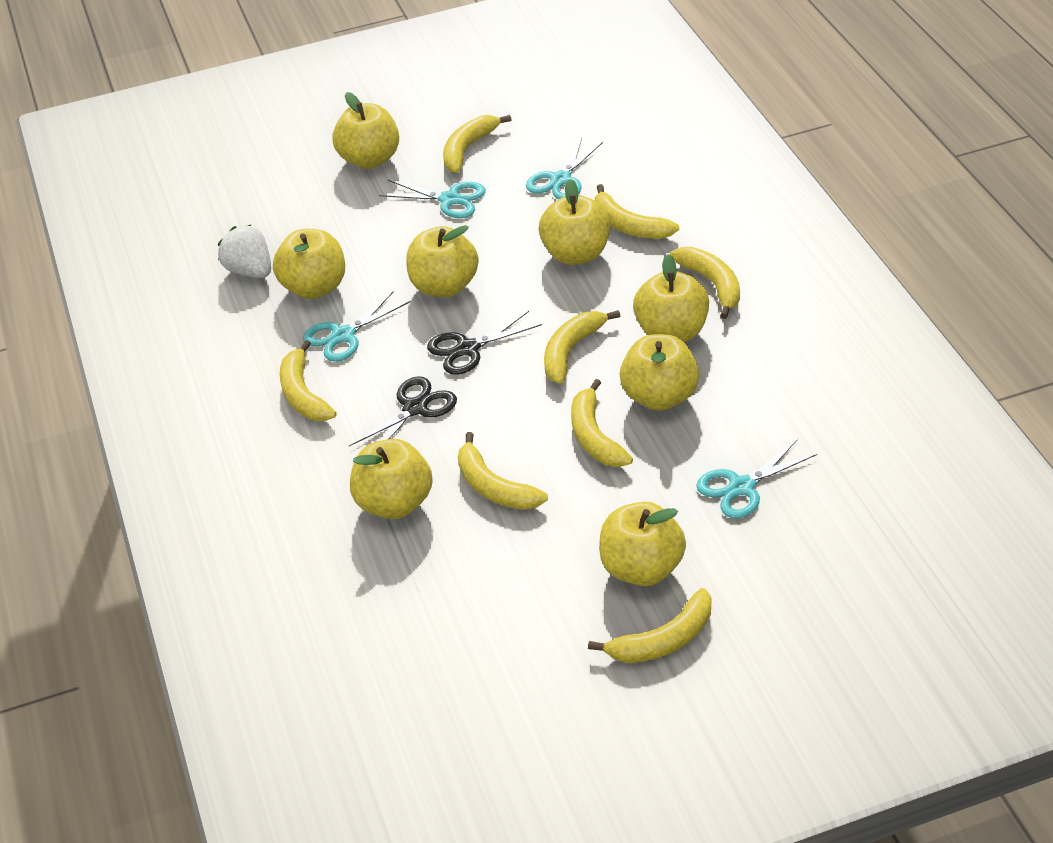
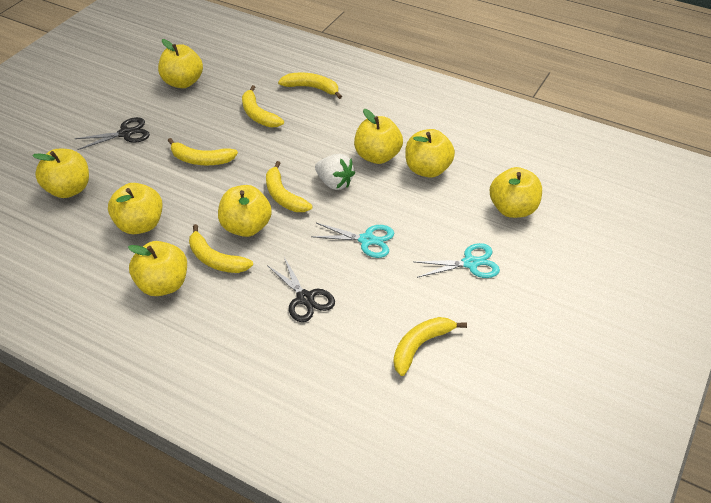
turquoise scissors: [303,291,410,362] [379,180,486,218] [526,138,603,200] [696,439,817,518] = 4 -> [311,223,394,258] [413,243,500,278] = 2
yellow banana: [280,340,337,421] [443,115,512,173] [458,432,548,510] [544,310,620,384] [571,379,633,467] [588,588,711,663] [595,184,679,239] [670,247,740,319] = 8 -> [168,138,238,165] [189,224,253,273] [242,85,284,127] [266,161,312,212] [278,72,342,99] [393,317,467,376] = 6

